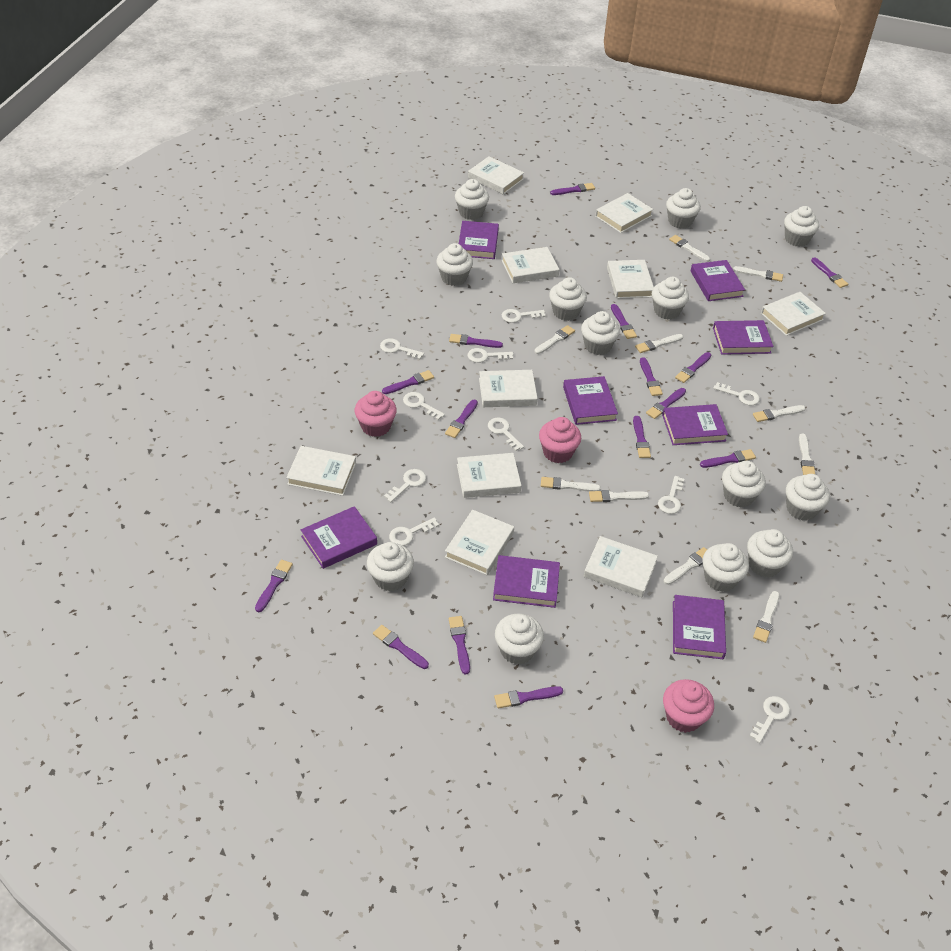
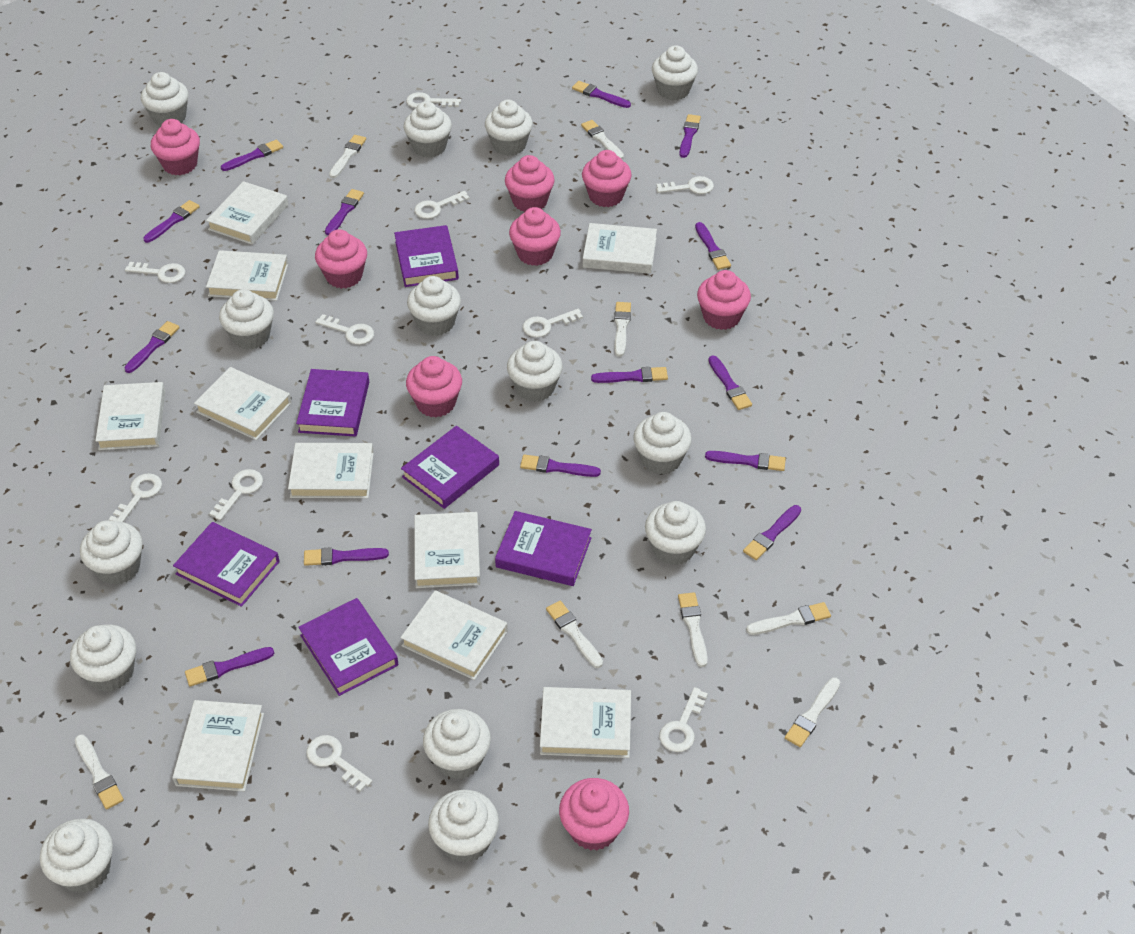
pink cupcake: [355,391,397,437] [539,417,581,463] [663,679,714,733] = 3 -> [151,119,200,175] [315,229,367,289] [406,356,462,417] [505,155,555,212] [509,207,561,266] [559,778,629,851] [582,150,632,207] [697,270,751,330] = 8
purple book: [301,506,377,569] [459,221,499,259] [493,555,560,608] [563,376,618,425] [662,404,728,445] [673,595,726,659] [691,260,745,301] [713,320,773,355] = 8 -> [173,522,280,607] [296,369,369,437] [298,598,398,696] [394,225,459,287] [401,426,499,509] [495,511,592,586] = 6
purple brush: [255,560,293,612] [373,625,429,669] [382,370,434,394] [445,399,478,438] [449,334,503,348] [449,616,470,675] [494,686,563,708] [550,183,595,195] [611,304,637,339] [633,416,651,458] [640,357,663,396] [646,388,686,419] [675,352,711,383] [700,449,756,468] [811,257,848,288] = 15 -> [124,321,180,373] [143,200,200,243] [185,647,274,686] [221,139,283,171] [304,547,389,566] [325,189,364,235] [520,455,601,477] [572,81,631,108] [591,367,668,383] [679,114,701,158] [695,222,731,270] [705,451,786,471] [708,355,752,410] [743,505,801,560] = 14
white brush: [534,325,575,354] [541,477,601,491] [589,490,649,502] [635,334,683,353] [664,547,707,585] [669,235,710,262] [733,266,783,282] [753,405,805,422] [753,591,780,643] [799,433,815,475] = 10 -> [75,734,124,810] [329,135,366,178] [546,601,603,668] [581,120,624,159] [614,302,631,357] [678,592,708,667] [746,602,831,635] [785,677,840,747] = 8
white cupcake: [367,542,414,591] [436,243,473,286] [455,179,489,220] [495,614,544,665] [549,277,587,321] [581,311,620,355] [652,277,689,319] [666,188,701,229] [702,543,749,592] [722,461,766,507] [747,529,793,577] [784,206,819,247] [786,474,830,521] = 13 -> [40,819,113,893] [70,624,136,692] [80,520,143,585] [141,72,189,127] [219,289,274,350] [404,101,452,158] [407,276,461,336] [423,709,491,779] [428,790,499,863] [485,100,533,156] [507,341,563,402] [634,412,692,474] [645,501,706,565] [652,45,698,100] = 14

